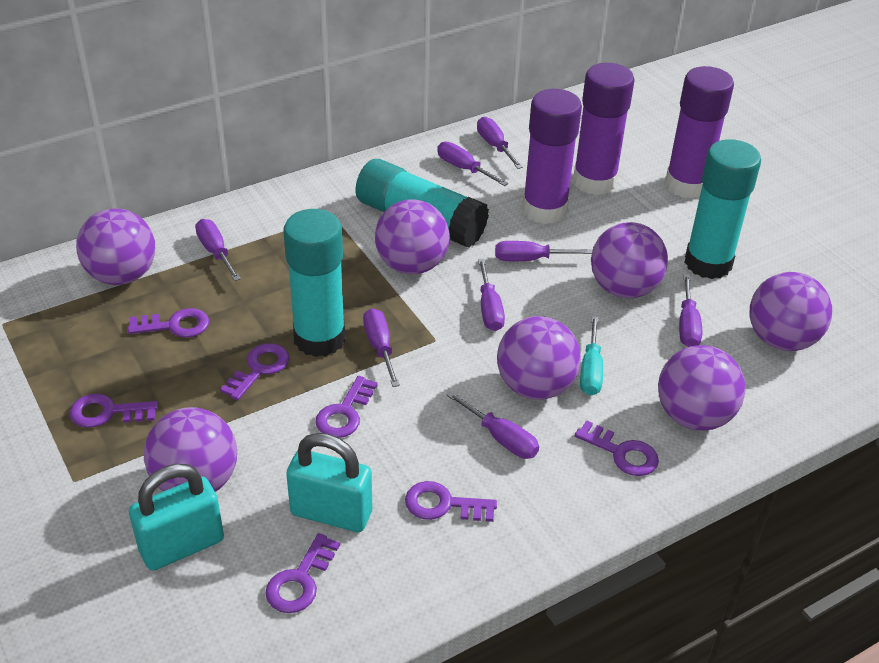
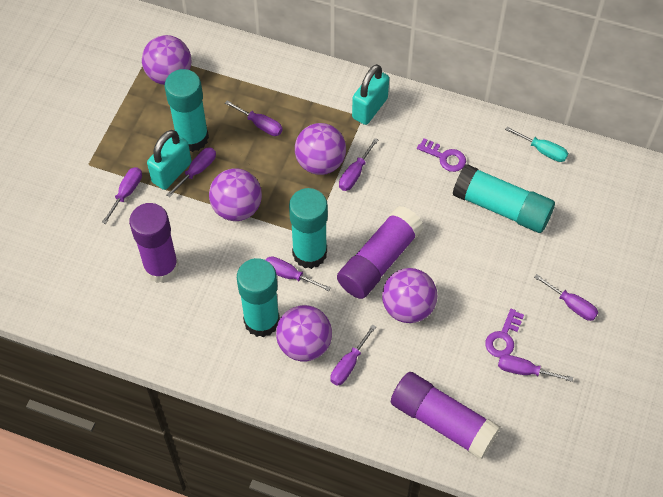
purple ball: [76,208,155,285] [144,407,237,492] [375,199,450,274] [497,316,581,400] [591,222,668,298] [658,345,746,431] [750,272,832,351] = 7 -> [142,35,192,85] [209,168,262,221] [276,305,332,361] [295,123,346,175] [382,268,438,323] = 5
purple key: [70,394,158,428] [128,308,209,338] [220,343,289,400] [265,533,340,613] [315,376,378,438] [405,481,497,522] [575,420,659,476] = 7 -> [417,138,466,172] [485,309,524,358] = 2
turquoise glue stick: [283,209,345,357] [355,159,489,248] [684,139,761,279] = 3 -> [165,69,209,152] [237,258,280,337] [289,188,328,269] [453,164,555,233] = 4

